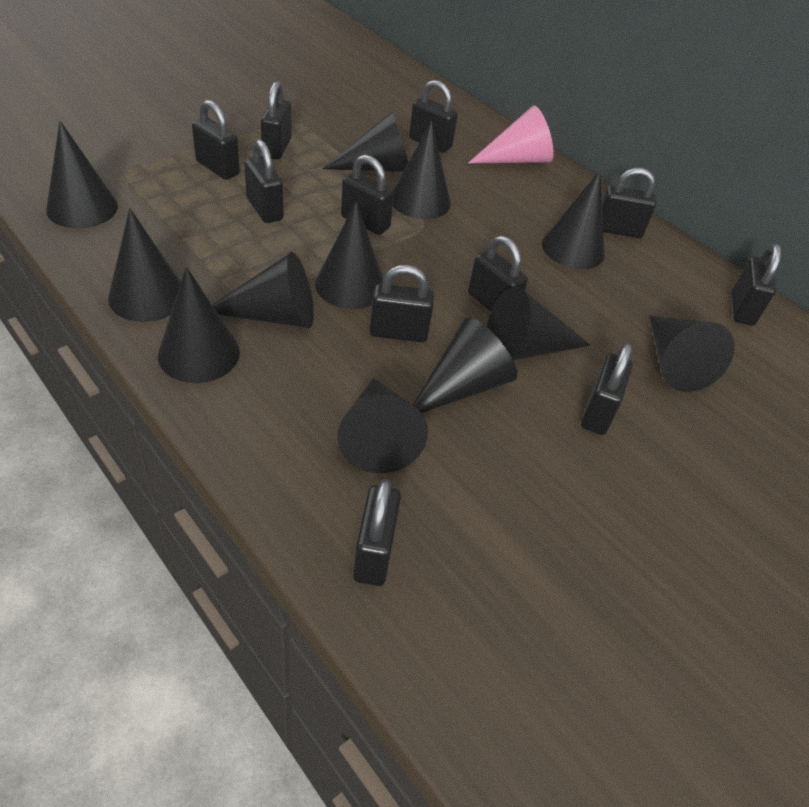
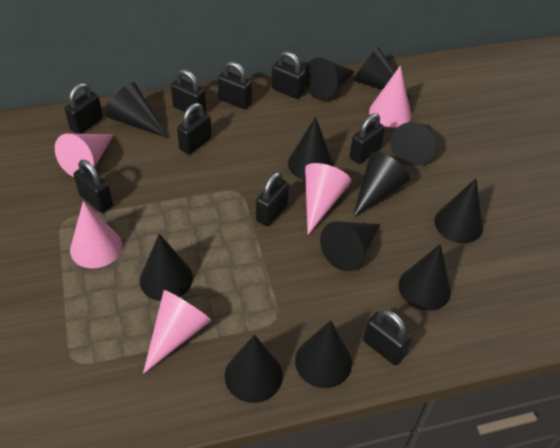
black padlock: [192,100,240,180] [244,139,284,223] [261,81,292,159] [341,155,394,235] [353,479,401,586] [369,265,434,342] [409,80,458,153] [468,236,528,312] [581,343,633,435] [602,168,656,238] [732,244,782,326] = 11 -> [64,83,103,134] [73,160,113,213] [171,69,206,116] [177,103,212,155] [218,61,252,109] [256,172,289,226] [271,51,306,99] [349,113,385,164] [363,310,412,366] = 9
pink cone: [468,105,554,163] = 1 -> [55,133,114,177] [70,201,122,268] [143,290,212,374] [305,163,351,235] [369,65,411,128] = 5

